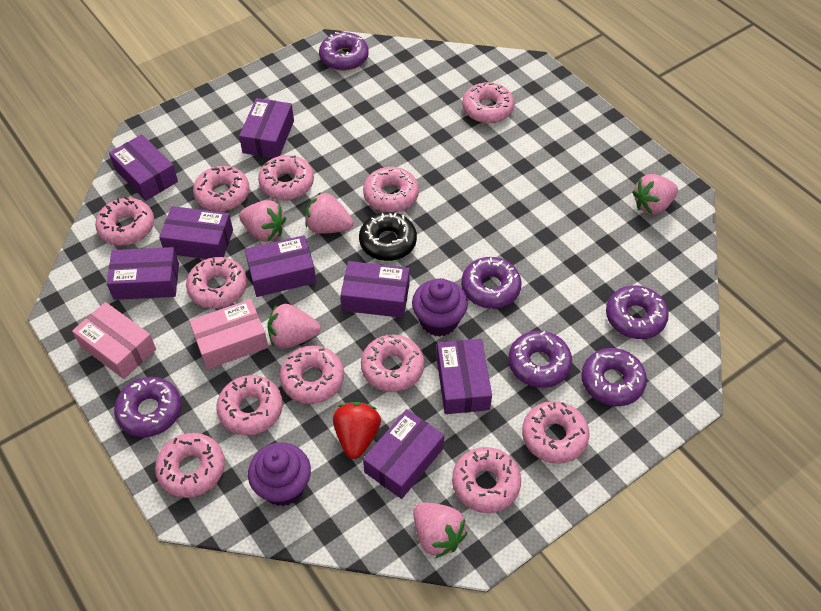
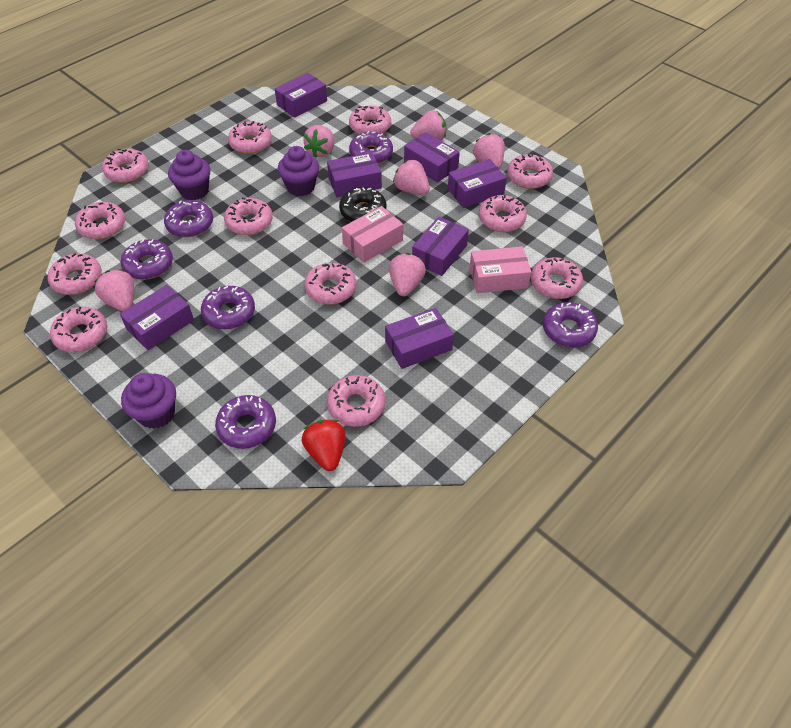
pink strawberry: [239,200,286,241] [267,304,321,349] [305,192,353,234] [413,502,467,558] [632,174,678,215] = 5 -> [94,269,134,312] [303,125,334,158] [389,253,426,296] [393,159,430,195] [410,110,446,141] [473,133,505,169] = 6
purple box: [107,247,179,300] [109,134,178,201] [159,206,233,259] [239,98,294,158] [245,235,316,297] [340,261,410,318] [363,409,444,499] [437,339,492,414] = 8 -> [120,285,194,350] [275,73,327,118] [327,152,382,197] [385,308,454,369] [404,132,460,183] [412,217,469,276] [448,159,507,208] = 7
purple cupcake: [248,442,311,506] [412,278,468,337] = 2 -> [121,373,176,429] [168,150,211,200] [278,146,319,196] = 3

